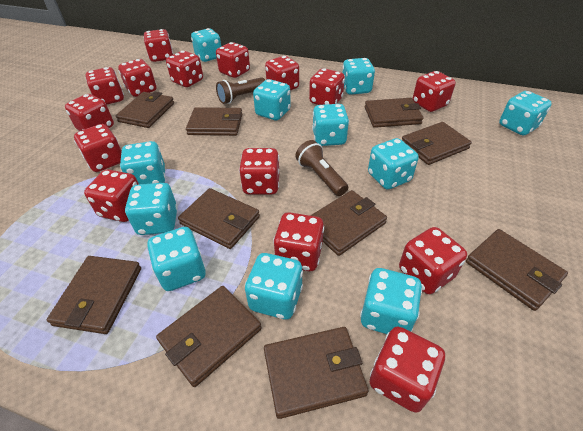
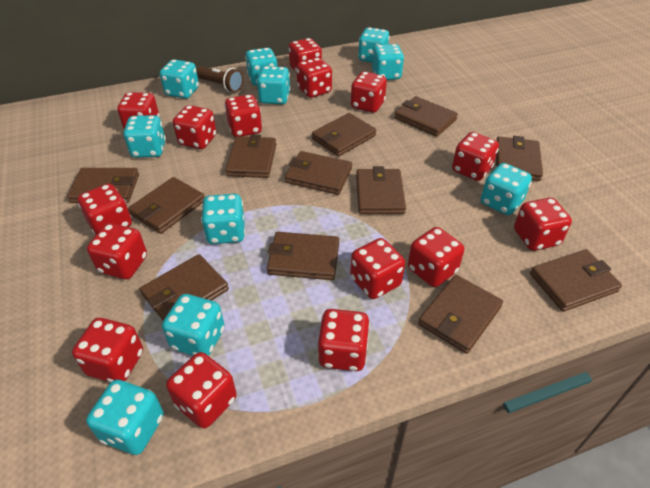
brown flashlight: [216,77,265,104] [295,140,348,196] = 2 -> [196,66,243,92] = 1
brown wallet: [47,256,141,334] [116,92,174,128] [156,286,262,387] [178,188,260,249] [186,107,242,136] [264,327,368,419] [310,190,387,256] [365,98,423,128] [402,122,472,165] [466,229,568,311] = 10 -> [67,168,139,203] [128,177,204,234] [140,254,229,320] [225,134,276,178] [267,232,339,280] [285,151,352,195] [312,113,376,156] [356,166,406,214] [395,96,458,137] [418,275,503,354] [496,136,543,181] [530,249,622,312] = 12
turquoise dice: [120,141,166,184] [125,183,178,235] [147,227,206,291] [191,28,221,62] [245,253,303,319] [253,79,291,120] [312,104,349,146] [343,58,375,95] [360,268,422,334] [368,138,419,189] [499,91,552,135] = 11 -> [86,380,163,455] [124,115,166,158] [160,59,199,99] [162,294,225,356] [201,194,245,244] [245,48,277,86] [257,66,290,104] [358,27,390,62] [372,44,404,80] [481,163,532,215] = 10

